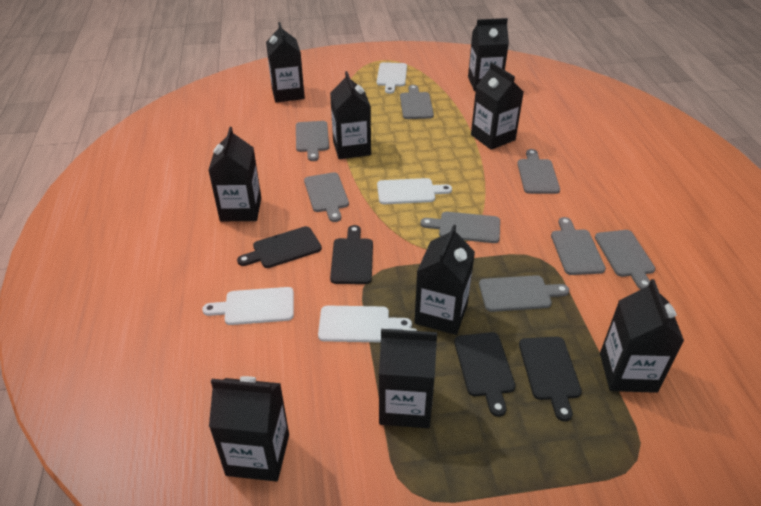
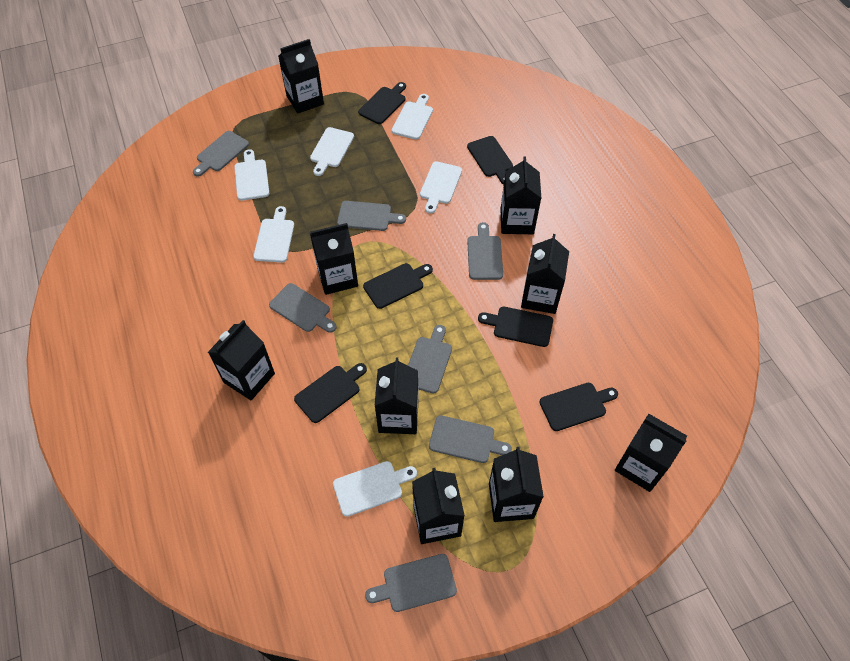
black cutting board: [237,226,322,268] [330,225,373,284] [454,332,516,417] [519,337,582,422] = 4 -> [294,363,367,423] [358,82,406,124] [363,263,433,309] [467,136,513,184] [478,307,553,347] [539,383,618,431] = 6
grey cutting board: [296,121,329,161] [304,172,349,222] [400,85,434,119] [420,212,500,243] [479,275,569,312] [517,149,560,194] [551,217,606,275] [595,230,655,289] = 8 -> [193,131,249,177] [269,283,337,333] [337,201,406,231] [365,554,457,612] [408,325,452,394] [429,415,512,463] [467,222,503,280] = 7
white cutting board: [202,287,294,325] [318,305,412,342] [377,62,407,94] [377,178,452,204] = 4 -> [234,149,269,201] [253,206,294,263] [310,127,354,176] [333,461,417,517] [392,94,433,140] [420,161,462,214] = 6

